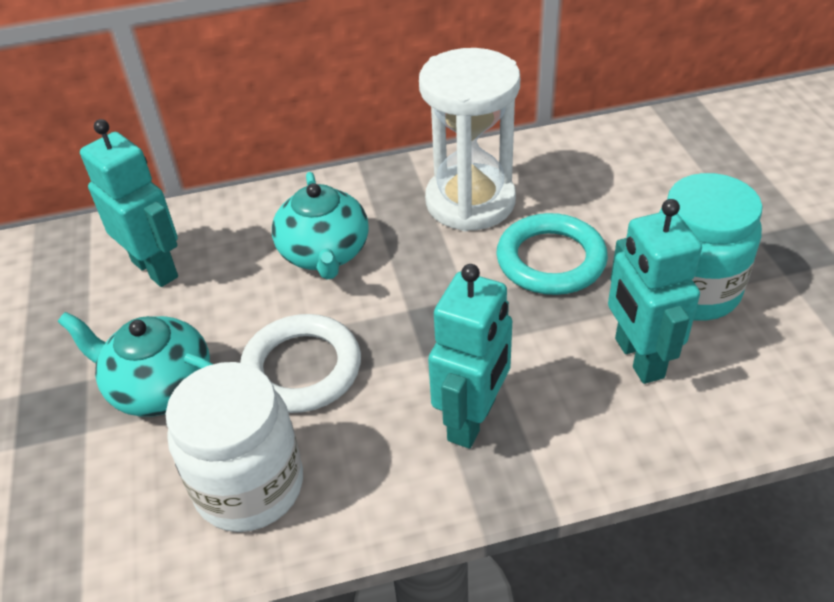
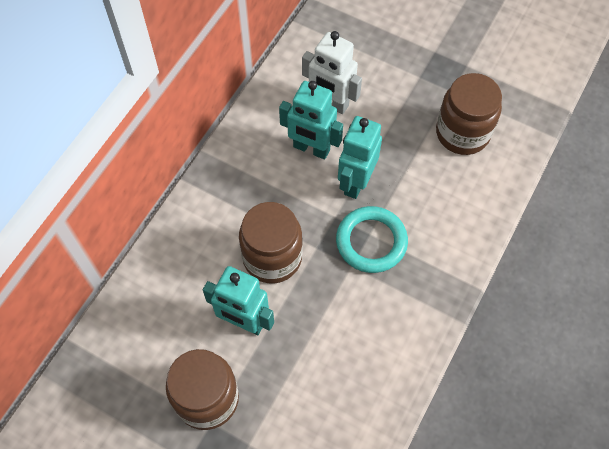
brown jar: none = 0 -> [166,349,239,430] [239,202,303,283] [436,73,502,155] = 3
turquoise jar: [659,173,763,321] = 1 -> none = 0
turquoise teapot: [58,312,213,417] [272,172,369,279] = 2 -> none = 0
white hourglass: [419,48,520,231] = 1 -> none = 0
white jar: [166,362,303,532] = 1 -> none = 0
white ring: [240,314,361,413] = 1 -> none = 0
white robot: none = 0 -> [302,31,362,114] = 1

